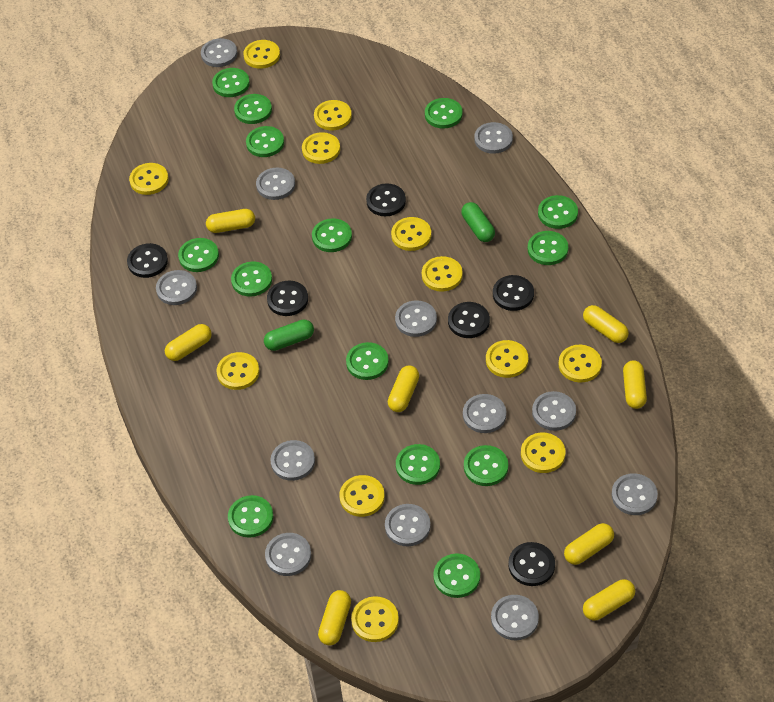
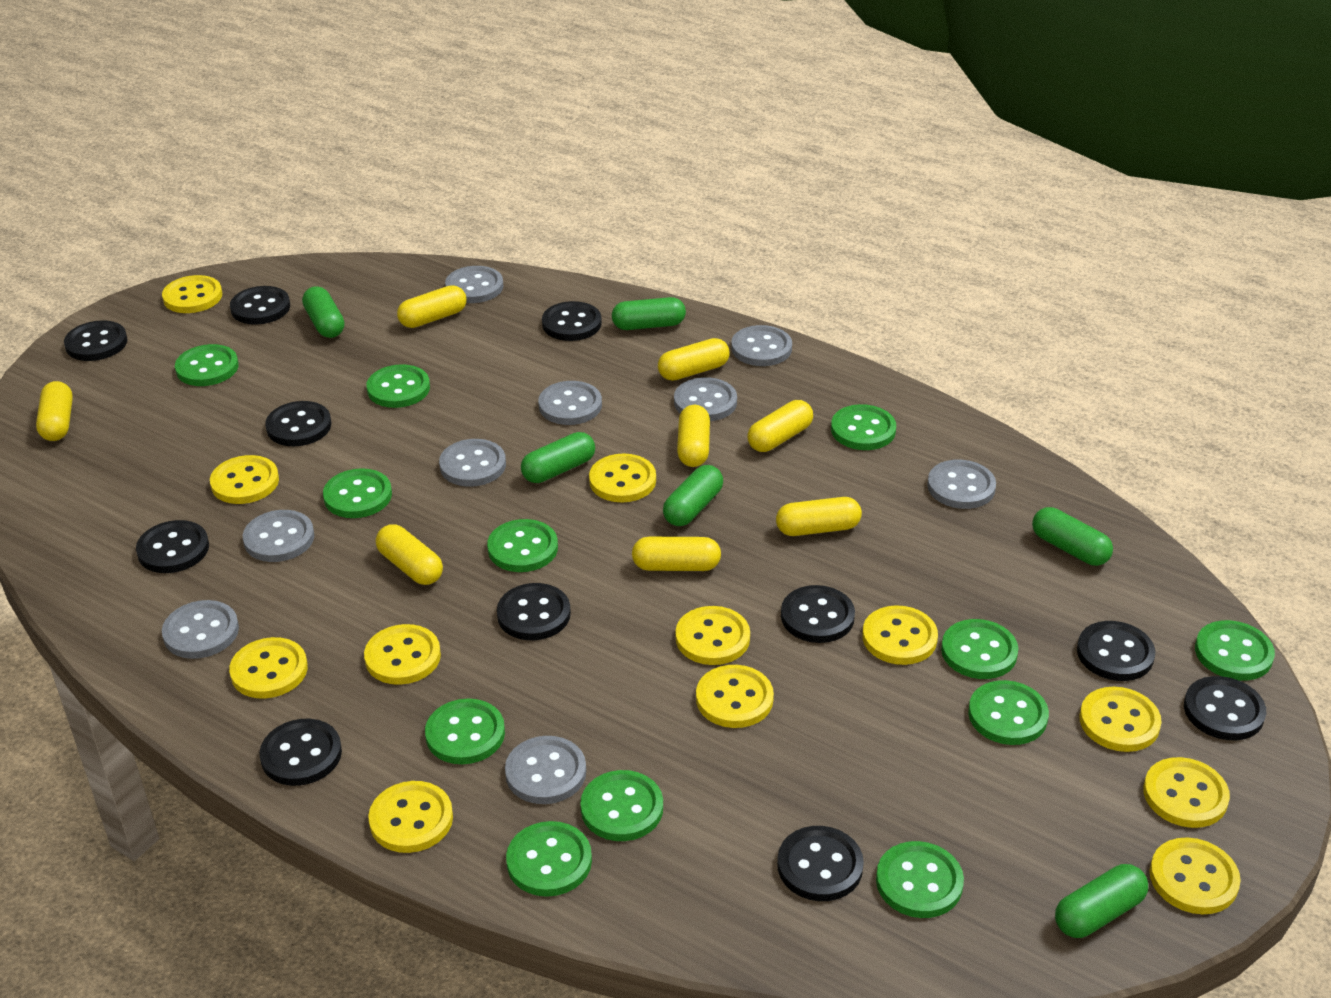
black button: [127,243,168,278] [267,281,308,316] [366,183,406,216] [448,302,490,338] [493,275,534,311] [508,542,555,586] = 6 -> [64,320,128,361] [136,520,209,573] [230,286,290,325] [259,719,342,786] [265,401,331,446] [497,583,571,640] [542,301,602,341] [777,826,864,901] [781,585,855,643] [1077,621,1155,681] [1184,676,1266,740] = 11
green button: [178,238,219,272] [212,68,250,97] [228,495,273,538] [231,262,272,297] [234,94,272,124] [246,126,284,157] [312,218,352,252] [346,342,389,380] [396,444,440,485] [425,98,463,129] [433,553,480,598] [464,445,508,486] [528,231,568,265] [538,195,578,229] = 14 -> [175,344,239,386] [323,468,392,518] [367,364,430,408] [425,699,505,764] [487,519,558,572] [506,821,592,897] [580,770,663,841] [831,404,896,450] [876,841,964,918] [941,619,1018,679] [968,680,1049,745] [1195,620,1275,681] = 12
green capsule: [264,319,314,351] [461,202,495,242] = 2 -> [302,286,344,338] [521,432,595,483] [612,297,686,330] [663,465,723,526] [1032,507,1113,566] [1055,864,1148,938] = 6
grey button: [156,270,197,305] [201,38,237,67] [256,168,295,200] [265,533,311,576] [270,440,315,481] [385,504,431,546] [395,300,437,337] [463,394,506,433] [474,122,513,154] [491,595,539,640] [532,391,576,431] [611,473,658,515] = 12 -> [162,600,239,659] [243,510,314,562] [439,439,506,487] [445,266,503,303] [505,736,586,804] [538,381,602,425] [674,377,737,421] [731,325,792,366] [927,460,996,509] = 9

